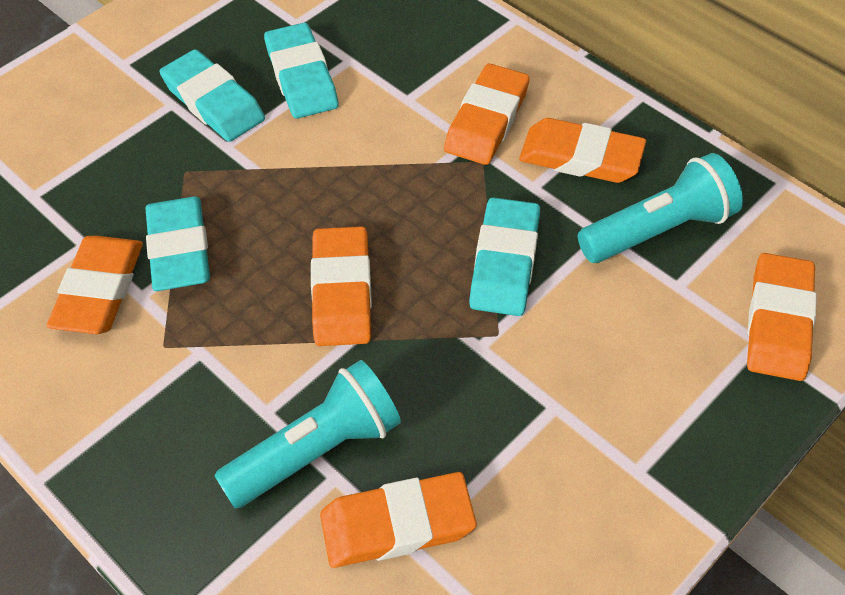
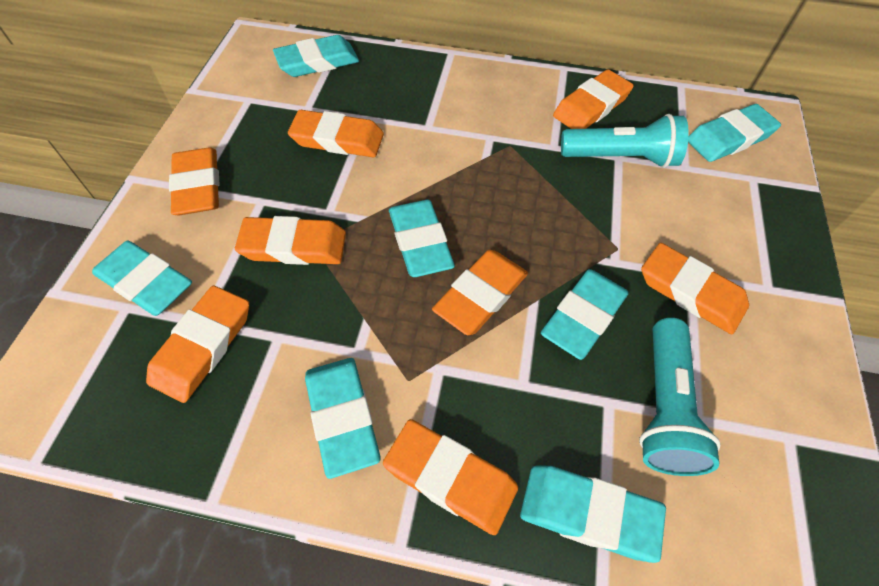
orange eraser: [47,236,143,334] [311,226,372,346] [320,472,477,568] [444,63,530,165] [519,118,646,183] [747,253,817,381] = 6 -> [146,286,249,403] [169,147,220,215] [235,216,346,265] [288,110,384,157] [383,419,518,535] [432,250,528,335] [553,69,634,129] [641,243,749,335] = 8
turquoise eraser: [145,196,210,291] [160,49,265,142] [264,23,338,119] [469,197,540,316] = 4 -> [92,241,192,316] [273,35,359,77] [305,358,380,479] [389,200,455,277] [520,465,666,563] [541,269,629,360] [688,104,781,162] = 7

